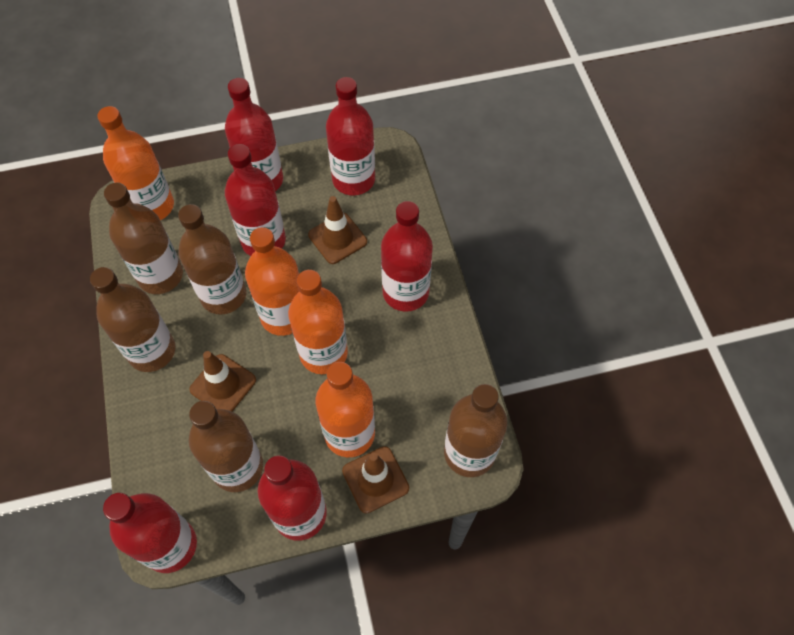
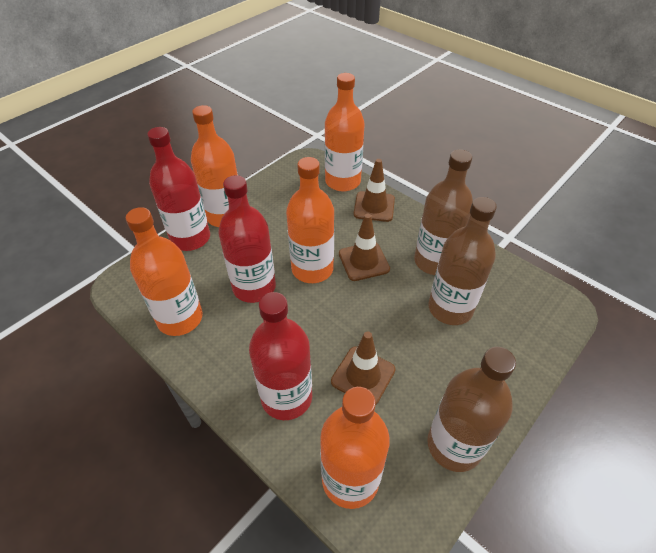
brown bottle: [90,267,175,372] [104,183,183,294] [178,204,246,315] [189,401,263,492] [444,384,507,477] = 5 -> [414,149,473,275] [427,347,516,472] [428,197,497,325] = 3
orange bottle: [98,106,174,220] [245,227,299,336] [288,270,348,374] [316,362,375,457] = 4 -> [126,207,203,336] [191,105,238,227] [286,157,334,283] [320,387,390,509] [325,73,365,192] = 5
red bottle: [103,493,197,573] [225,78,283,191] [225,144,286,256] [258,455,327,541] [326,77,375,195] [381,201,433,312] = 6 -> [147,127,210,251] [218,175,276,303] [249,292,312,420] = 3

